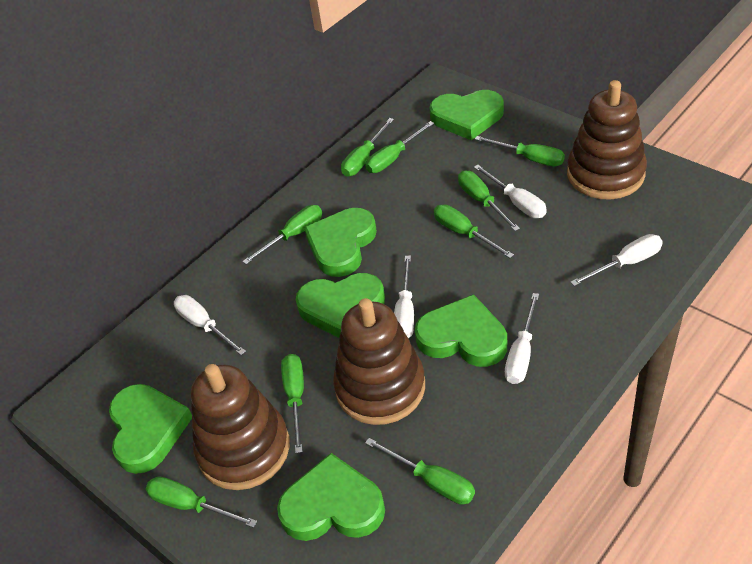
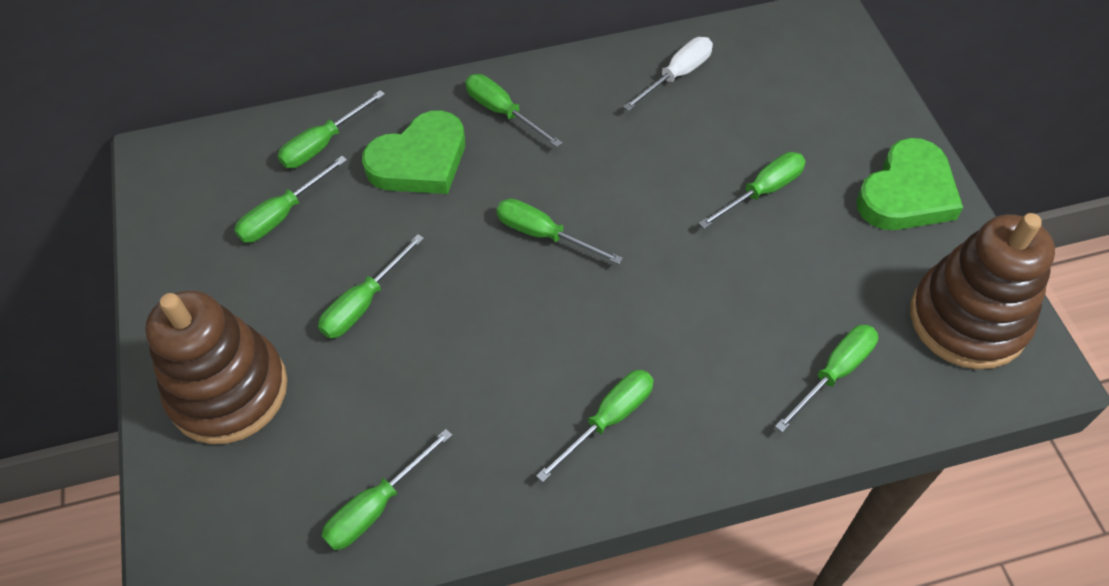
brown stacking toy: [191,364,290,490] [333,298,425,425] [567,80,647,200] = 3 -> [145,290,288,444] [910,213,1055,369] = 2
green heart: [109,384,192,474] [277,453,385,541] [296,273,385,338] [304,208,377,277] [415,294,507,367] [429,90,504,140] = 6 -> [362,110,465,194] [856,138,963,230] = 2
white screwdriver: [174,295,246,355] [394,256,414,338] [474,165,547,218] [505,293,539,384] [570,234,663,286] = 5 -> [623,37,713,111] = 1

